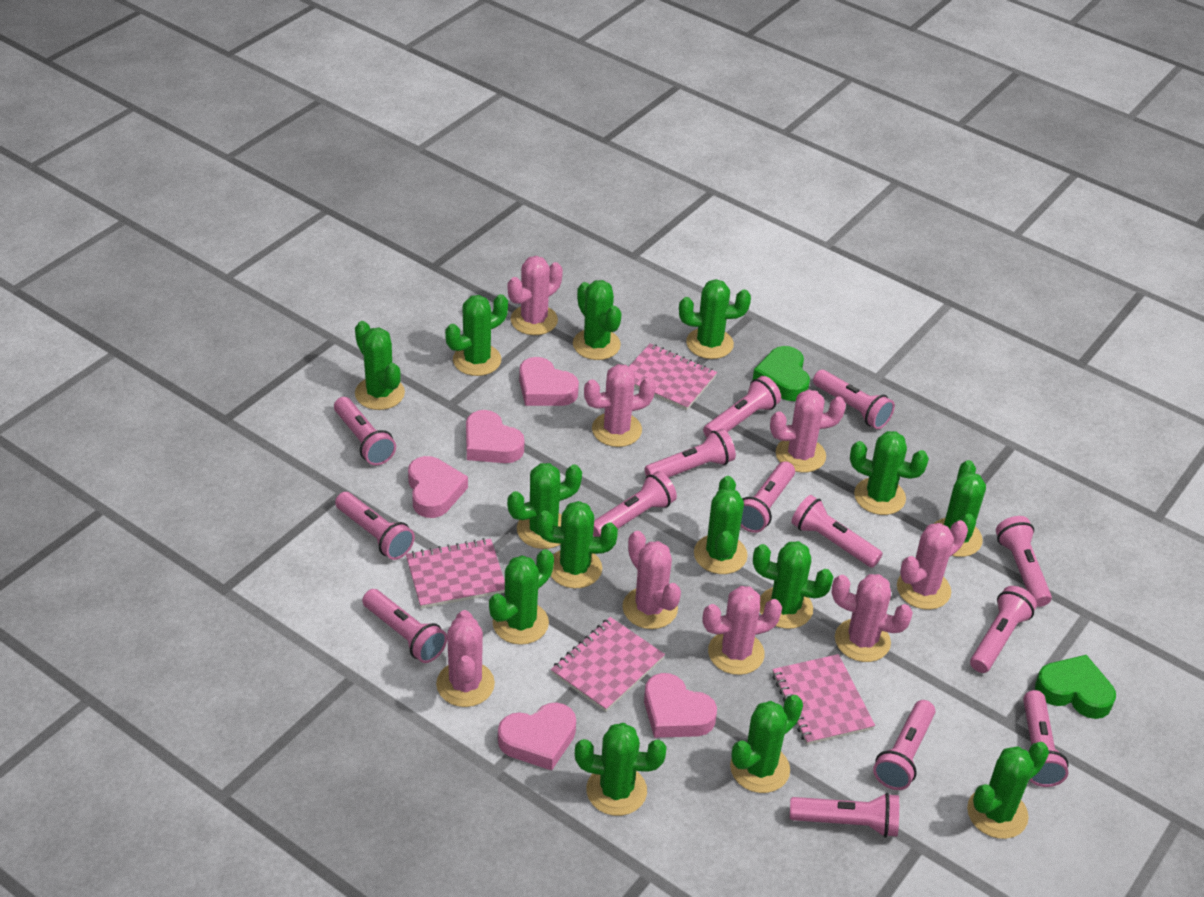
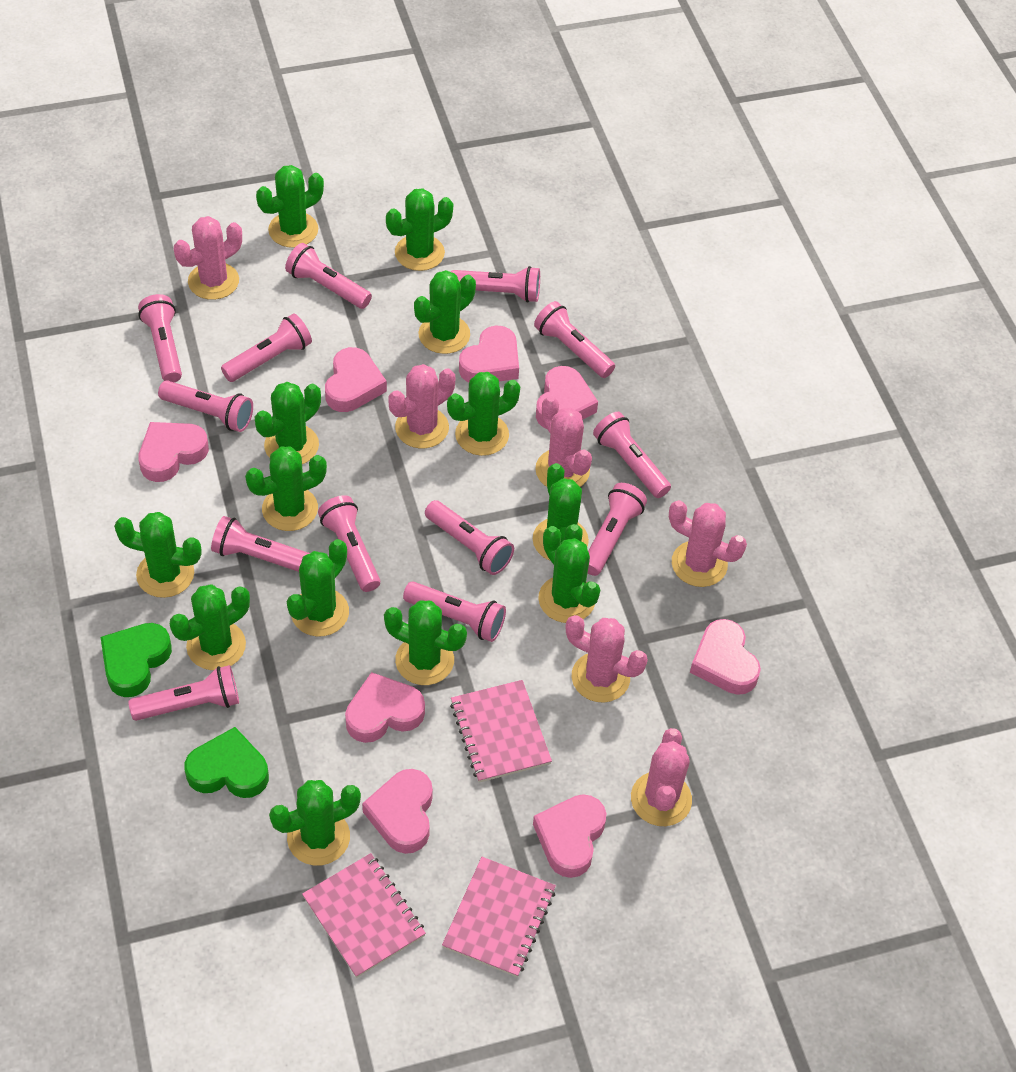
green cactus: [355,321,405,410] [445,294,508,376] [489,549,554,645] [507,463,582,549] [537,501,618,588] [573,280,621,360] [575,723,667,816] [679,279,751,359] [694,476,748,574] [730,695,803,793] [753,541,833,629] [850,431,929,515] [934,460,986,557] [967,742,1049,839] = 14 -> [114,512,201,598] [170,584,250,670] [245,447,327,531] [255,382,321,464] [256,165,324,248] [269,780,361,866] [287,539,349,636] [384,600,467,685] [386,188,453,271] [414,270,476,354] [447,372,520,456] [533,463,589,560] [538,526,600,623] = 13
pink cactus: [436,610,495,707] [508,256,563,335] [584,364,656,447] [622,531,681,629] [703,586,782,675] [770,389,846,473] [832,574,913,662] [897,520,968,610] = 8 -> [174,216,242,300] [388,364,455,448] [535,396,592,487] [566,615,648,703] [631,728,692,826] [669,500,747,587] = 6
pink flashlight: [334,397,396,465] [335,492,415,560] [362,589,447,663] [593,471,677,537] [645,429,736,478] [703,376,781,437] [741,461,795,533] [790,793,899,838] [791,495,883,568] [813,370,895,429] [873,700,935,790] [970,586,1037,673] [996,516,1052,607] [1023,690,1069,787] = 14 -> [128,665,239,721] [138,294,182,382] [158,380,253,432] [211,516,310,572] [221,314,312,382] [285,243,372,309] [318,495,380,592] [403,581,506,642] [425,500,514,575] [451,266,540,303] [534,301,615,378] [588,483,647,576] [593,412,671,498] = 13
pink heart: [408,456,468,518] [466,410,525,463] [498,703,576,770] [519,357,579,406] [644,673,717,738] = 5 -> [138,422,209,482] [325,347,387,412] [345,672,425,743] [362,769,433,854] [459,325,519,382] [533,794,607,878] [536,366,598,429] [690,619,761,695] = 8
pink notebook: [406,538,505,609] [551,617,665,712] [629,343,717,410] [772,654,875,745] = 4 -> [302,853,426,978] [442,857,556,977] [450,680,552,783] = 3

